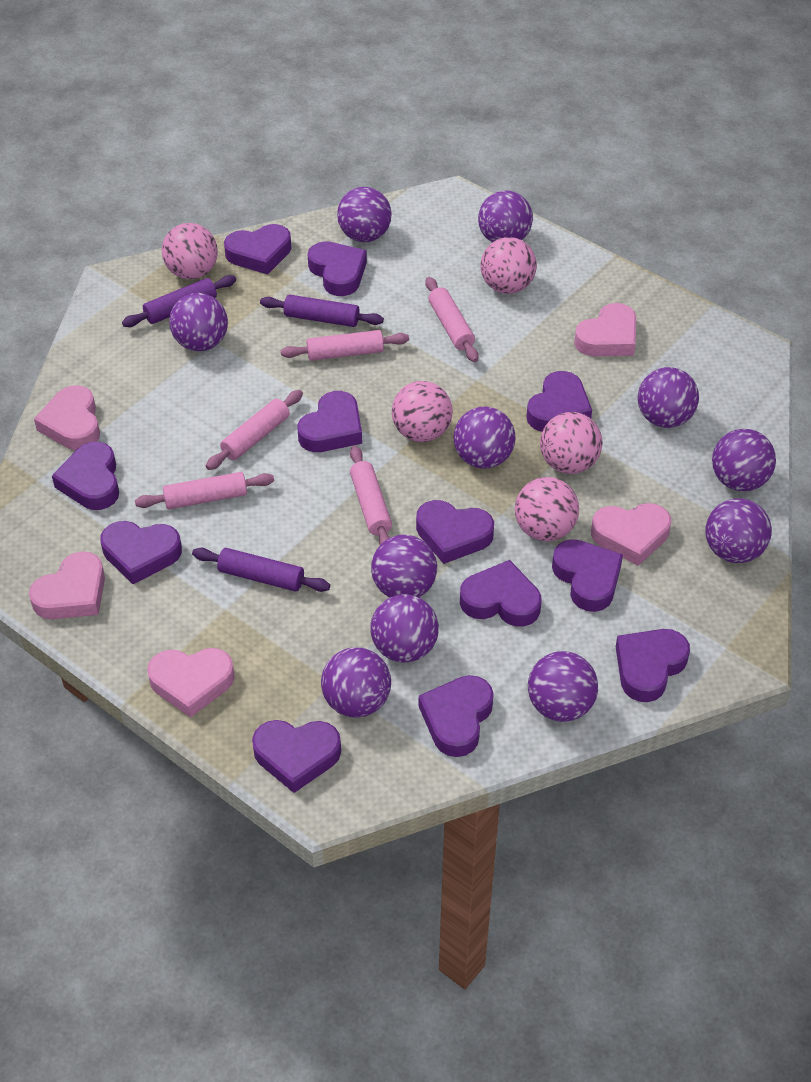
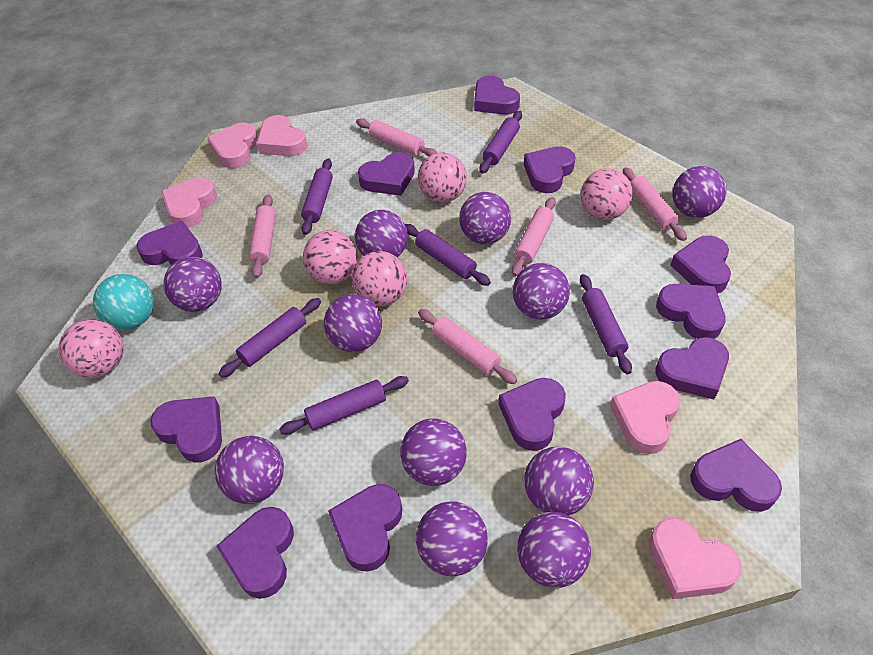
purple rolling pin: [122,275,236,327] [192,548,330,592] [260,295,384,327] = 3 -> [218,298,321,378] [279,376,409,435] [301,158,333,235] [405,224,491,286] [479,111,522,174] [580,274,632,375] = 6
turquoise ball: none = 0 -> [93,274,154,330] = 1

